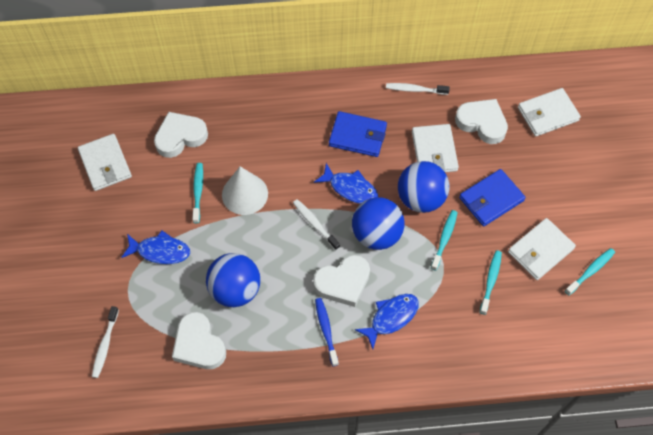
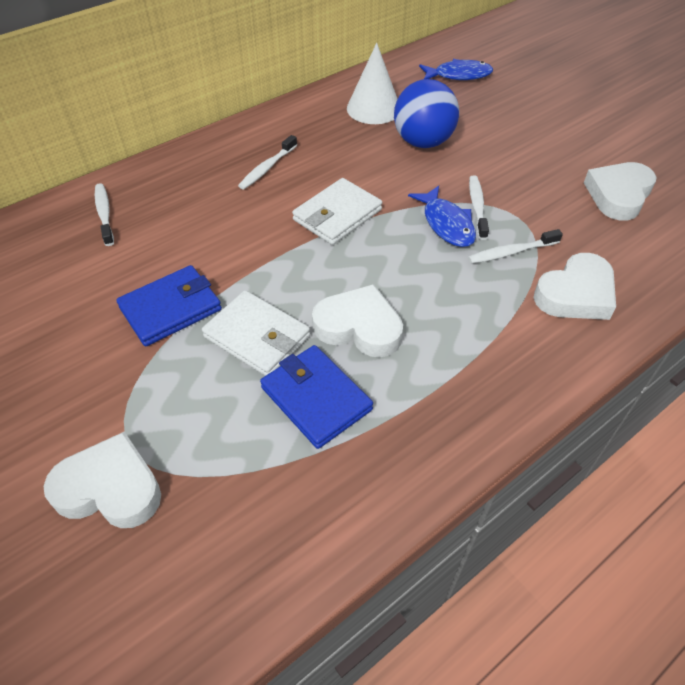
blue ball: [206,253,260,307] [352,197,405,250] [398,161,450,213] = 3 -> [394,79,459,148] = 1
blue fish: [121,231,190,264] [314,163,378,204] [355,294,419,349] = 3 -> [408,186,476,247] [419,59,493,80] = 2
blue toothbrush: [315,298,339,366] = 1 -> none = 0
turquoise toothbrush: [192,163,203,223] [431,210,458,271] [480,250,502,315] [565,248,615,295] = 4 -> none = 0
white toothbrush: [92,306,119,378] [293,199,340,250] [386,83,450,95] = 3 -> [95,183,114,246] [238,135,297,190] [468,229,563,264] [469,176,489,240] = 4
white wallet: [78,134,132,191] [412,124,459,172] [508,218,576,280] [518,88,581,136] = 4 -> [202,290,310,376] [292,178,382,245] = 2

